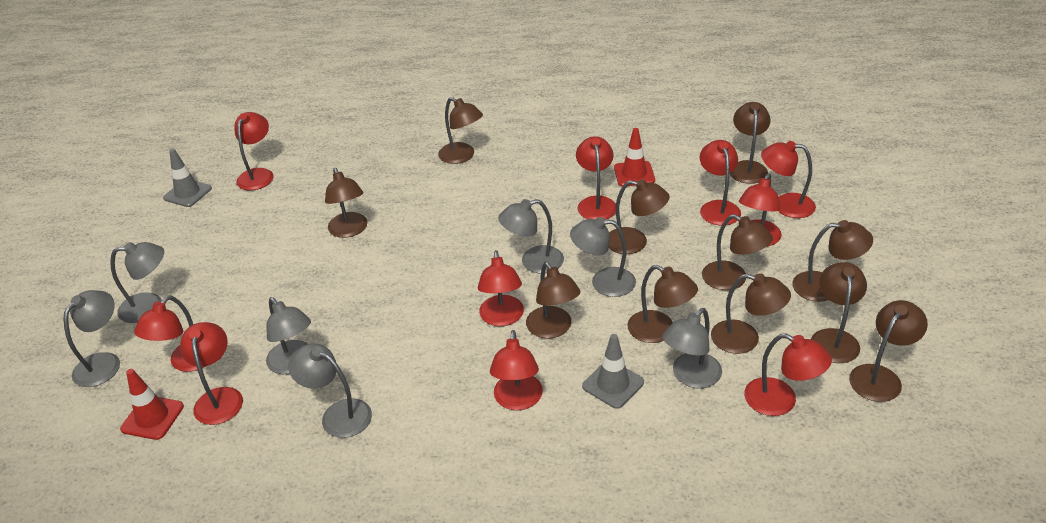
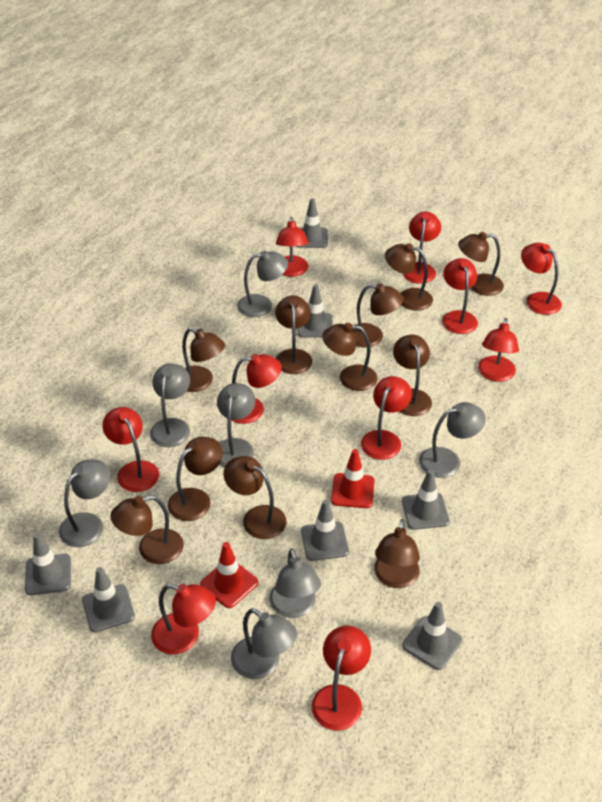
grey traffic cone: [163,148,212,207] [582,334,644,409] = 2 -> [25,533,71,595] [82,567,135,632] [297,198,328,248] [298,285,333,338] [301,499,349,561] [402,469,450,530] [402,602,462,670] = 7

